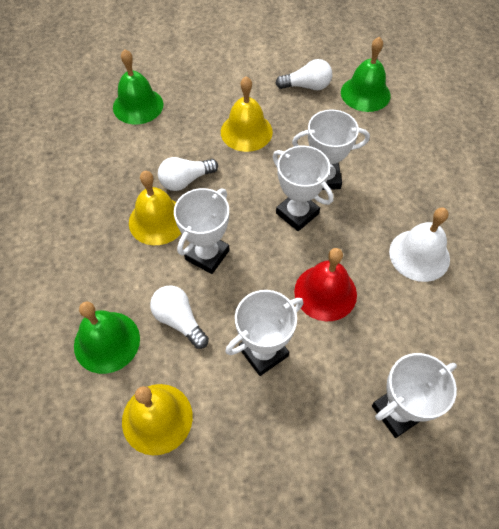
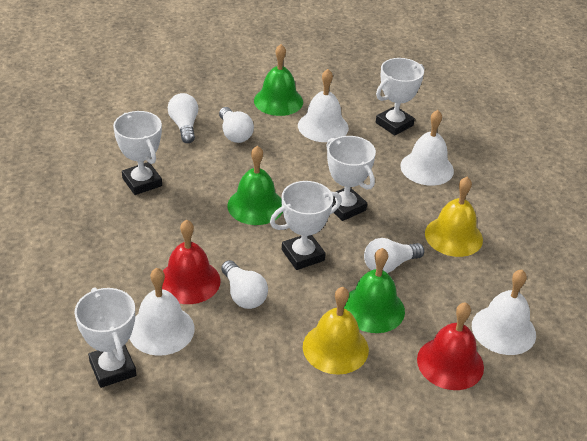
red bell: [294,248,357,321] = 1 -> [162,220,221,304] [417,302,484,390] = 2
white bell: [389,207,450,282] = 1 -> [129,268,195,356] [298,69,349,142] [400,110,454,186] [472,269,536,355] = 4
white light bulb: [150,285,209,349] [158,157,218,191] [275,59,332,90] = 3 -> [168,93,198,143] [219,107,254,143] [221,260,268,309] [364,238,424,273] = 4
yellow bell: [122,384,193,455] [129,171,181,245] [221,76,273,152] = 3 -> [303,287,369,375] [425,177,483,257] = 2

